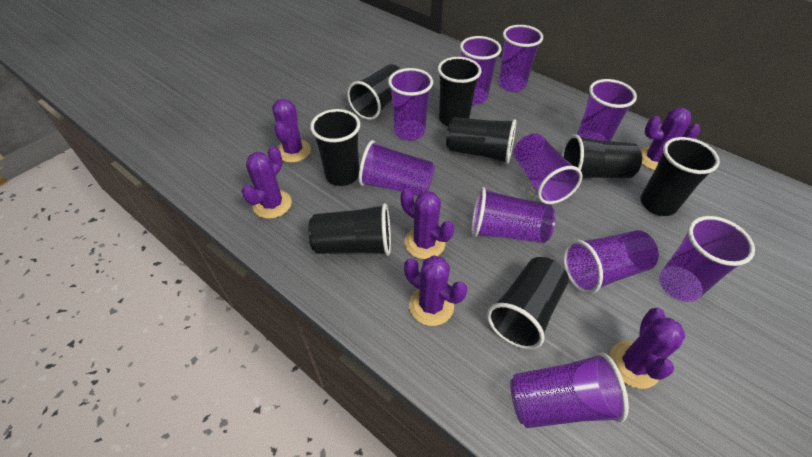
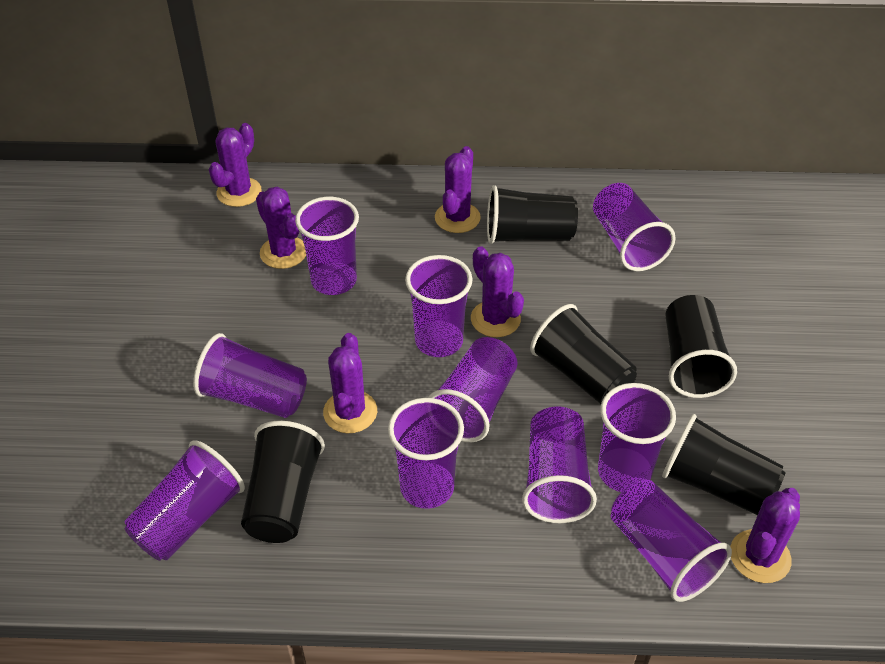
black cup: [308,203,391,256] [310,109,360,186] [347,64,400,120] [438,57,482,126] [446,117,516,164] [487,257,569,350] [562,134,642,178] [640,137,720,216] = 8 -> [241,421,325,543] [487,185,578,244] [530,304,637,404] [662,414,786,515] [665,295,737,398] = 5

